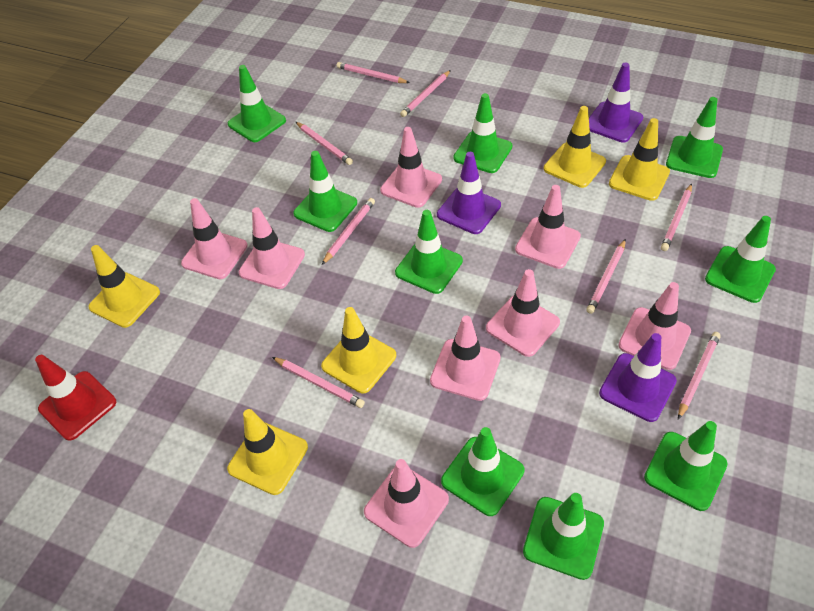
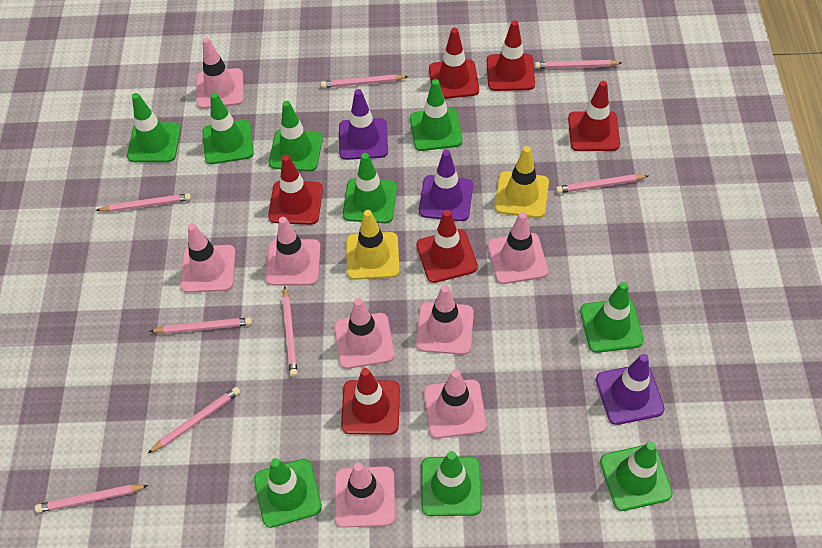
red traffic cone: [35,355,116,441] = 1 -> [268,155,323,225] [341,368,400,435] [416,210,478,283] [429,28,479,99] [487,20,535,91] [568,81,620,151] = 6
yellow traffic cone: [88,245,160,328] [227,409,308,495] [321,307,396,393] [544,106,606,188] [609,118,670,201] = 5 -> [346,210,400,280] [494,146,549,218] = 2

